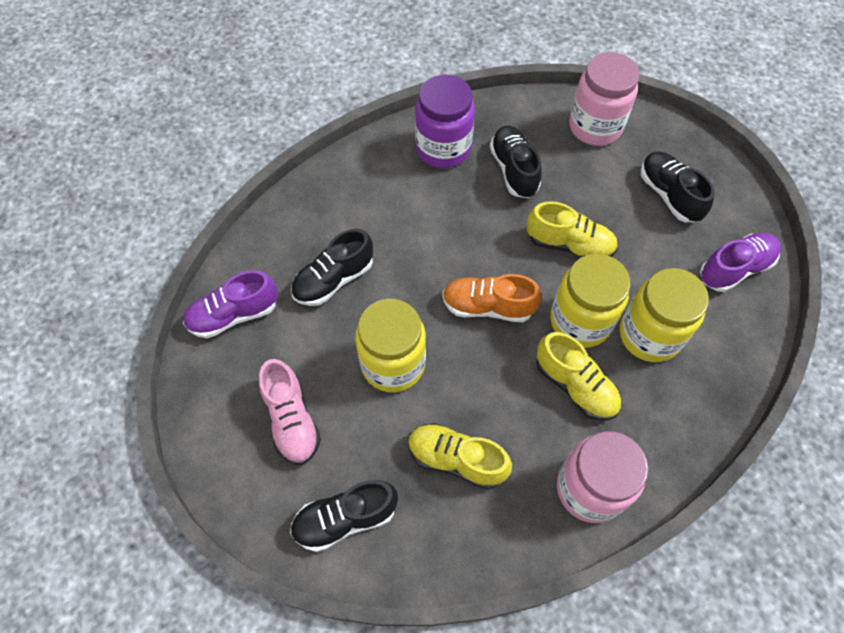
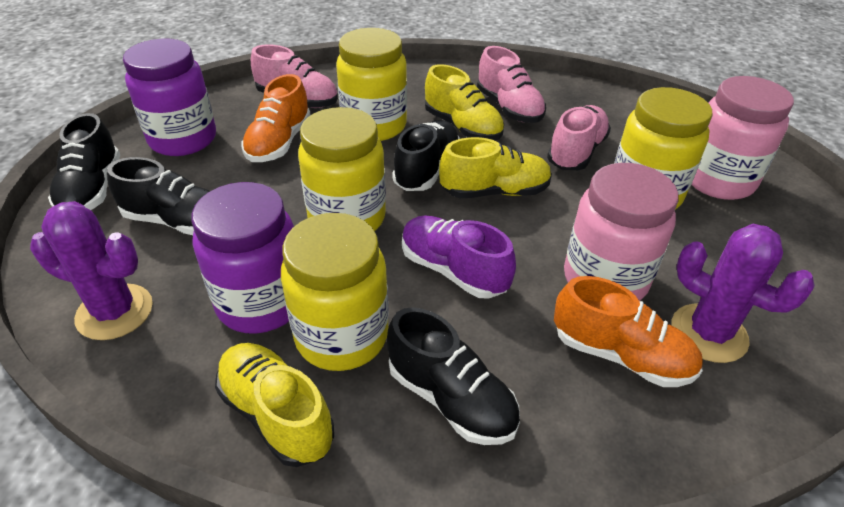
orange shoe: [442,274,542,322] = 1 -> [242,74,310,162] [554,276,703,387] = 2
pink shoe: [259,359,321,465] = 1 -> [251,44,338,108] [477,46,546,123] [547,105,611,170] = 3
purple cactus: none = 0 -> [30,201,153,340] [672,224,815,363] = 2
purple jar: [415,75,475,169] = 1 -> [123,39,216,156] [191,182,294,334] = 2
purple shoe: [183,270,278,338] [700,233,781,292] = 2 -> [402,216,516,299] = 1
yellow jar: [355,299,426,392] [550,254,630,348] [620,268,709,362] = 3 -> [281,213,389,371] [298,107,386,231] [336,28,407,141] [614,87,712,210] = 4

